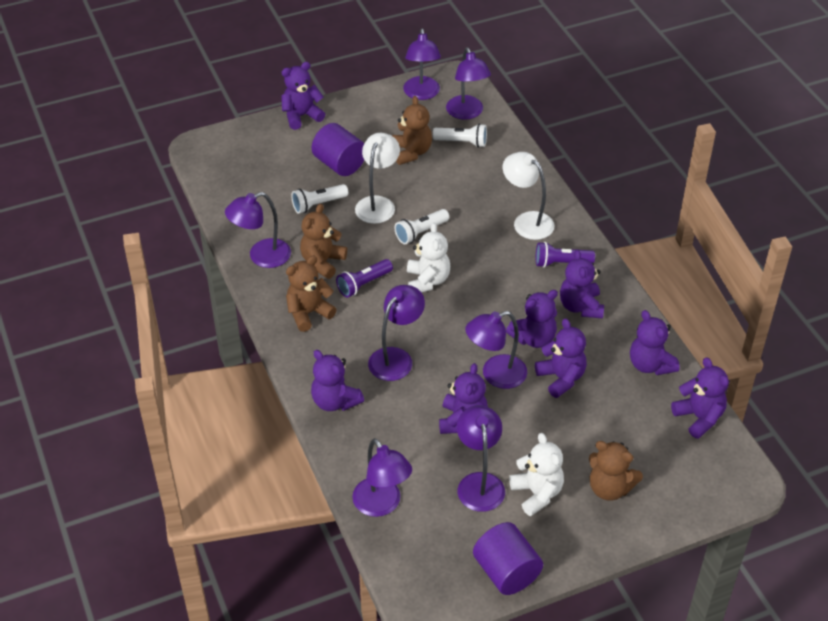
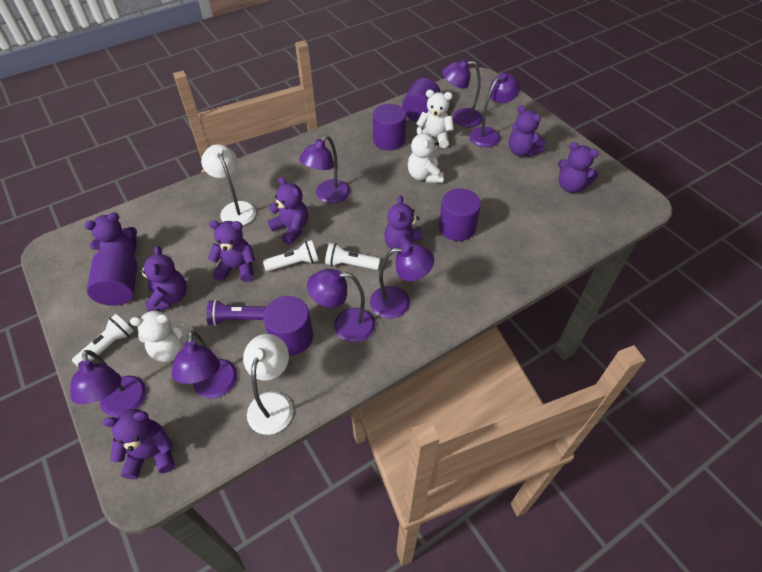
brown teddy bear: [286,256,337,332] [300,204,347,279] [392,96,432,165] [589,441,643,501] = 4 -> none = 0
purple cylinder: [312,123,364,176] [473,522,543,595] = 2 -> [87,249,137,306] [263,296,313,356] [373,104,407,150] [402,78,441,122] [439,188,481,241] = 5
purple flashlight: [336,259,393,298] [536,242,595,268] = 2 -> [207,300,266,326] = 1
white teddy bear: [407,223,450,293] [509,433,564,516] = 2 -> [130,309,194,362] [408,126,444,183] [416,90,454,148] = 3

